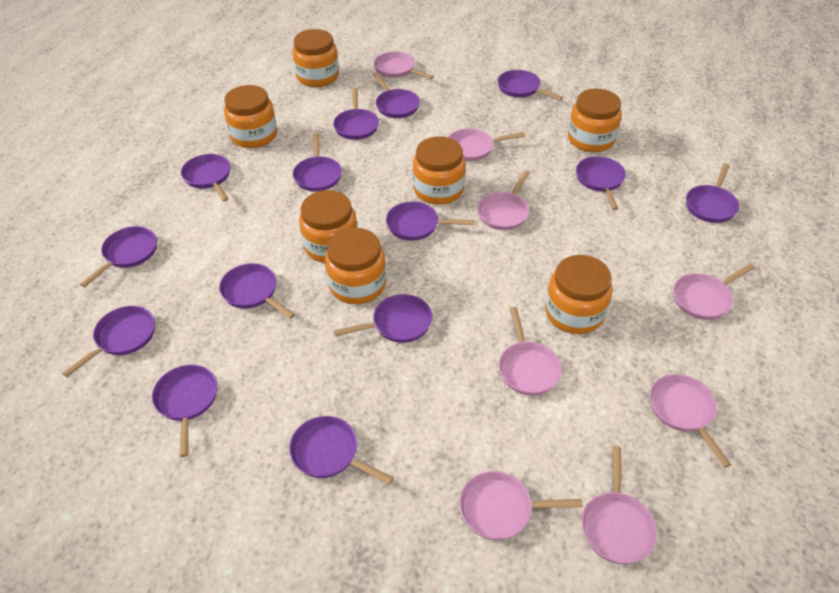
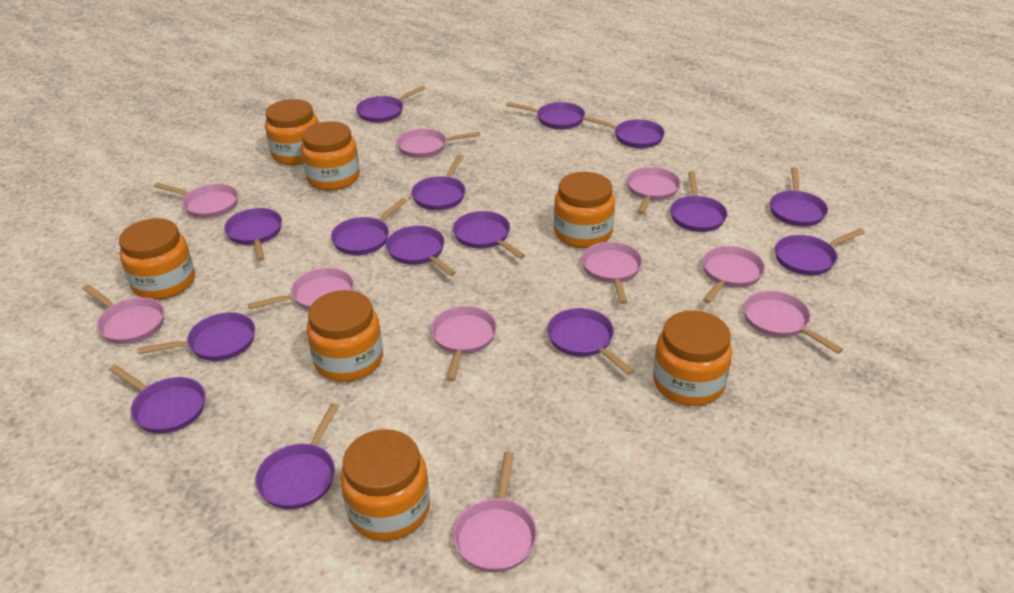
pink pan: [373,51,434,79] [448,128,525,161] [459,471,583,540] [477,170,530,230] [499,307,562,395] [582,446,657,564] [650,374,731,468] [673,264,755,320] = 8 -> [82,284,164,344] [154,182,238,218] [248,268,354,310] [397,128,480,158] [431,306,497,381] [453,451,537,572] [582,242,642,304] [626,167,681,215] [703,246,765,303] [743,291,843,354] = 10
purple pan: [62,306,155,377] [80,226,157,287] [152,365,217,457] [181,154,230,202] [219,263,295,319] [289,416,394,485] [293,133,342,191] [333,88,379,140] [334,294,432,343] [373,72,420,118] [386,201,474,241] [497,70,563,100] [576,156,626,210] [686,164,739,223] = 14 -> [109,365,206,434] [138,312,255,361] [224,208,282,261] [255,403,339,509] [331,198,407,255] [356,86,426,123] [386,226,456,276] [411,155,466,210] [453,211,525,259] [506,102,585,130] [547,308,634,375] [584,116,665,148] [670,172,728,232] [770,167,828,227] [775,229,865,275] = 15

